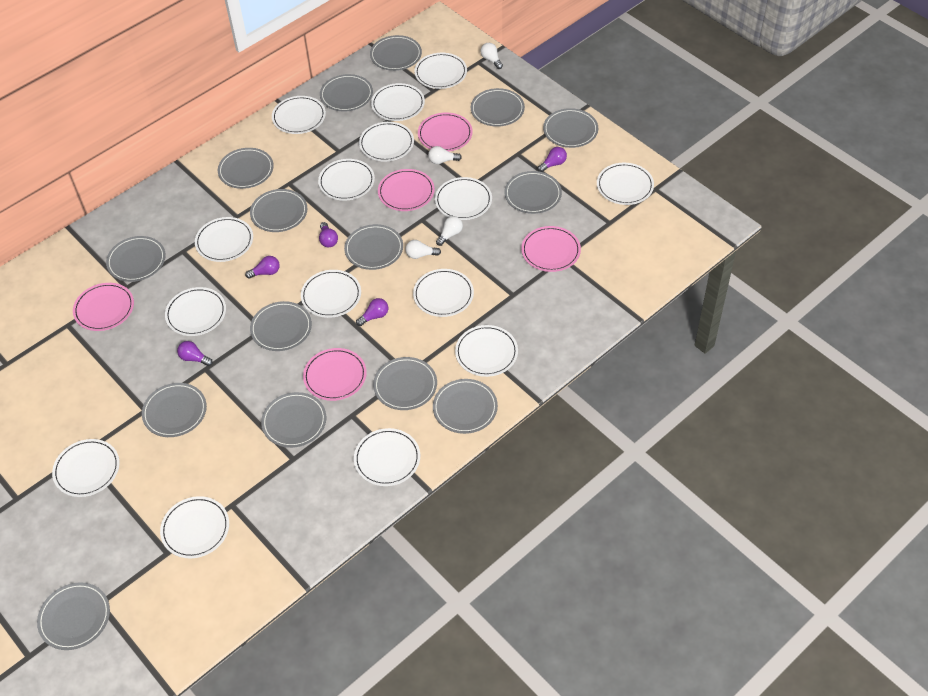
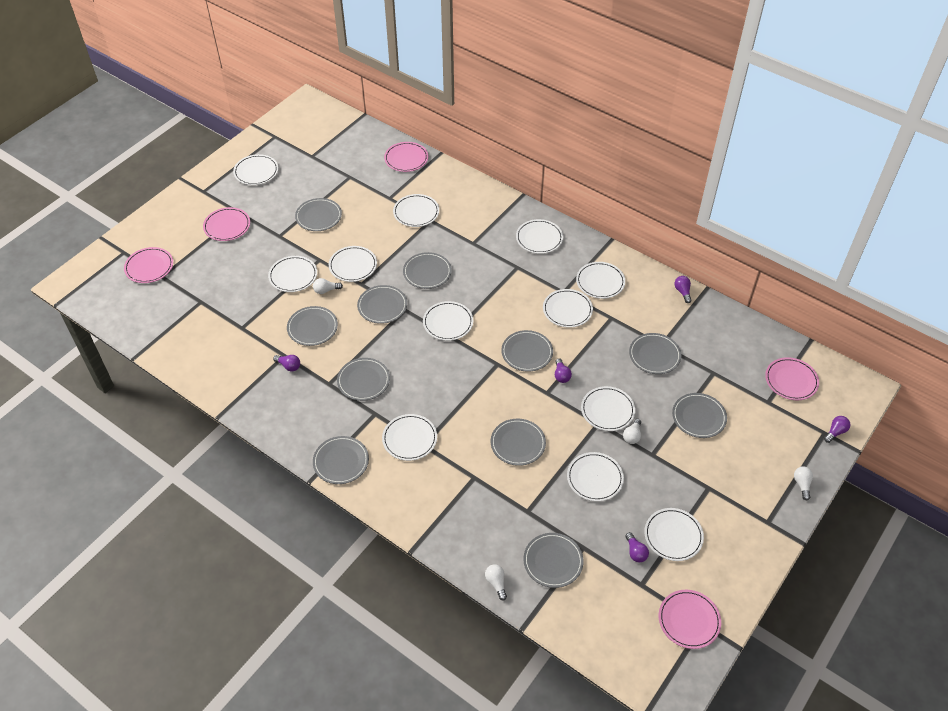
grey plate: [37,582,110,650] [106,236,166,282] [142,383,207,437] [218,148,274,189] [250,189,308,232] [250,301,312,351] [261,392,326,448] [320,74,373,112] [344,224,403,270] [370,35,422,71] [373,357,437,410] [433,379,498,434] [471,88,525,127] [504,171,562,214] [543,108,598,148] = 15 -> [287,306,338,346] [295,198,342,231] [313,436,369,484] [337,358,390,401] [357,285,407,324] [403,252,452,289] [491,419,546,466] [501,330,553,372] [523,533,583,588] [629,333,681,374] [672,393,727,438] = 11
white plate: [52,439,120,497] [160,496,229,558] [165,287,226,336] [195,217,253,262] [272,96,326,134] [301,270,361,318] [318,159,375,201] [354,428,420,486] [359,122,414,161] [371,83,425,121] [413,269,474,317] [414,53,467,89] [435,177,492,220] [455,325,518,377] [597,163,654,205] = 15 -> [233,154,278,185] [268,256,317,292] [329,246,377,282] [382,414,437,461] [393,194,439,227] [423,301,473,341] [516,219,563,254] [543,289,593,328] [567,452,624,502] [576,262,625,299] [581,386,635,431] [644,508,704,561] = 12

